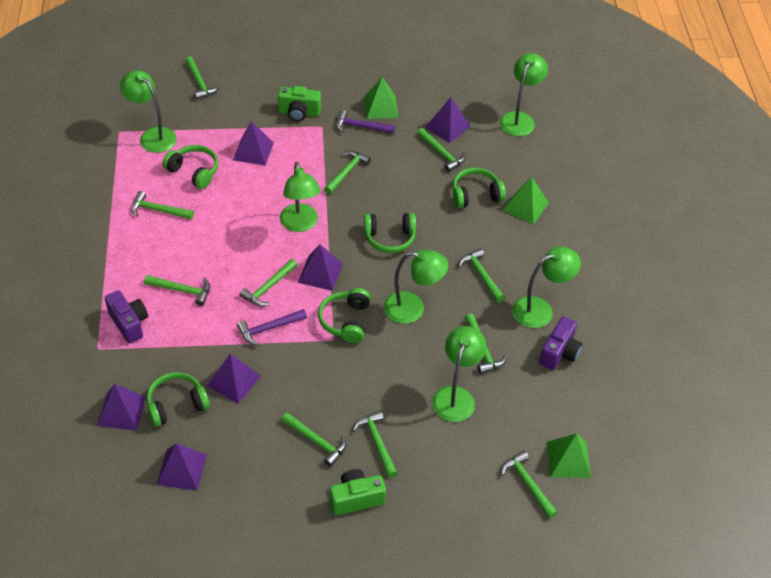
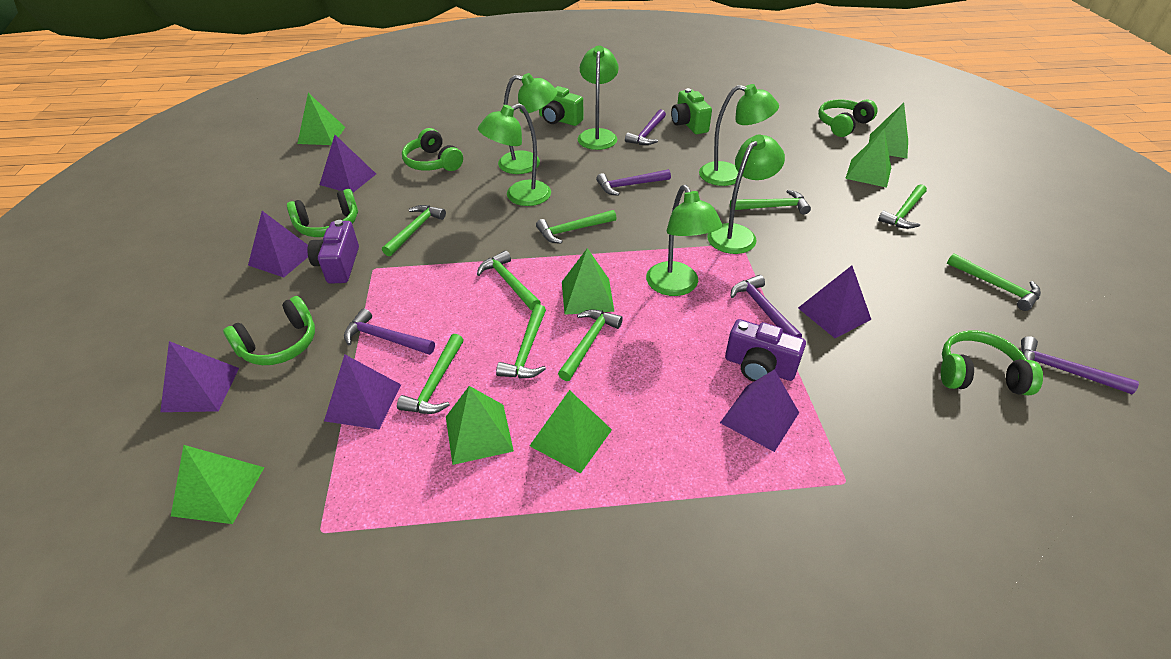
green hammer: [131,191,194,220] [144,275,210,306] [185,56,219,100] [239,259,297,307] [281,412,346,467] [324,151,371,194] [352,410,397,478] [417,128,465,172] [458,248,505,303] [465,314,507,374] [501,450,558,519] = 11 -> [382,205,446,256] [397,334,464,414] [477,250,541,310] [496,304,546,378] [536,210,616,244] [558,309,623,381] [730,190,811,215] [878,184,927,229] [947,253,1041,311] = 9
green pyramid: [364,77,399,119] [503,177,549,224] [547,433,591,478] = 3 -> [171,445,265,524] [297,93,345,145] [446,386,514,465] [530,390,612,473] [562,248,615,315] [845,129,891,188] [869,103,908,158] = 7
purple hammer: [237,309,307,346] [336,110,395,134] = 2 -> [344,309,435,355] [596,169,671,196] [625,109,666,145] [731,275,802,338] [1021,336,1139,394] = 5

